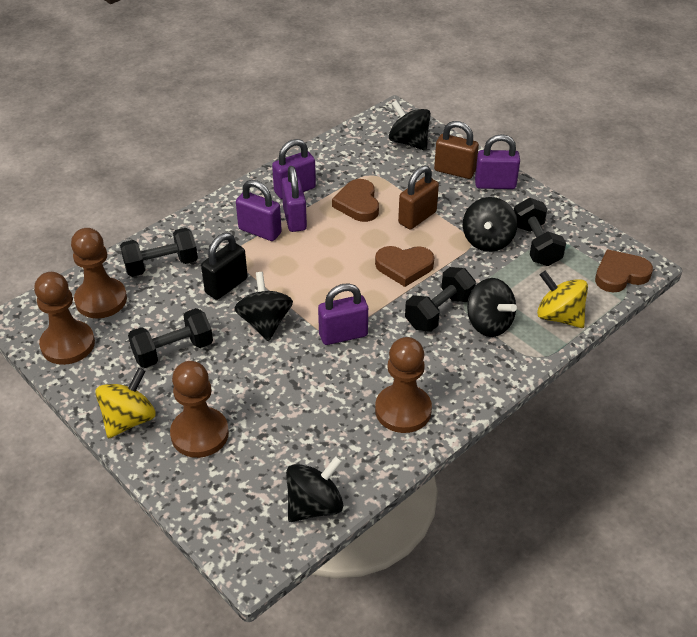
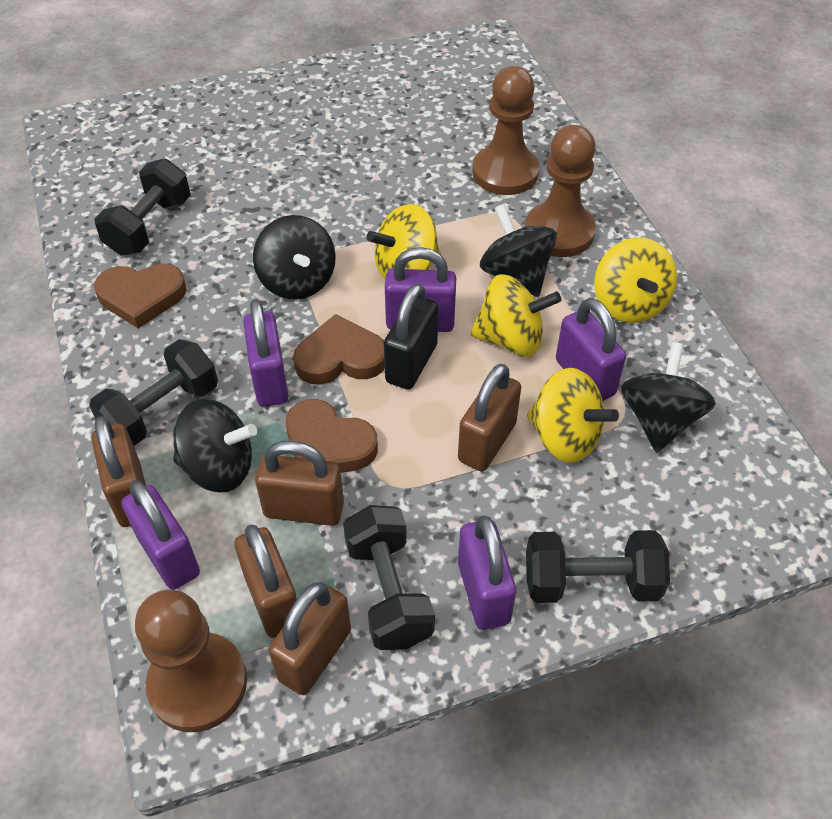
black spinning top: [234,272,293,341] [286,456,343,522] [389,100,431,151] [463,197,518,252] [467,278,517,337] = 5 -> [173,399,257,493] [253,215,336,300] [480,204,557,297] [621,342,716,453] = 4
brown padlock: [398,166,439,229] [434,121,479,179] = 2 -> [91,416,146,527] [234,524,297,638] [255,441,344,526] [269,582,351,695] [458,364,521,471] = 5
brown pawn: [34,272,95,365] [71,228,127,319] [170,361,229,458] [375,337,432,433] = 4 -> [135,589,247,732] [472,66,539,195] [525,125,596,257] = 3
yellow spinning top: [95,368,155,439] [537,271,588,328] = 2 -> [366,204,441,279] [471,274,562,357] [527,368,619,463] [594,238,677,323] = 4

